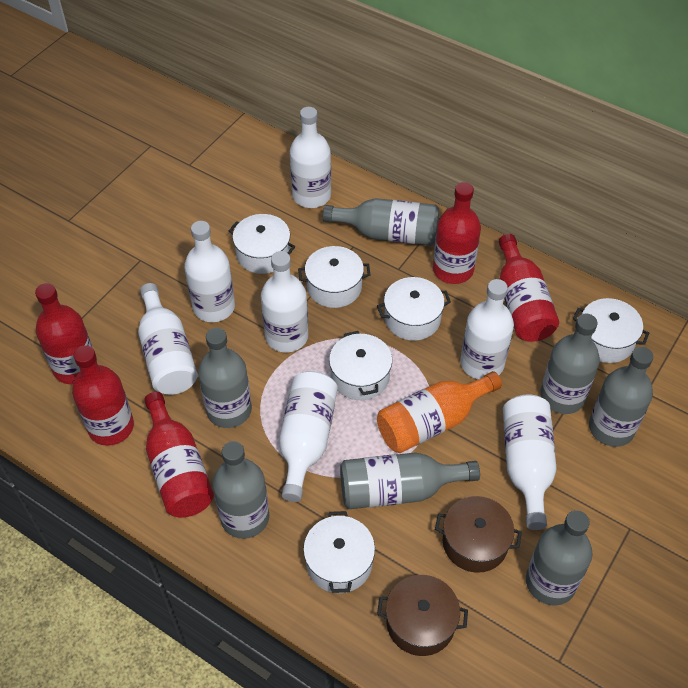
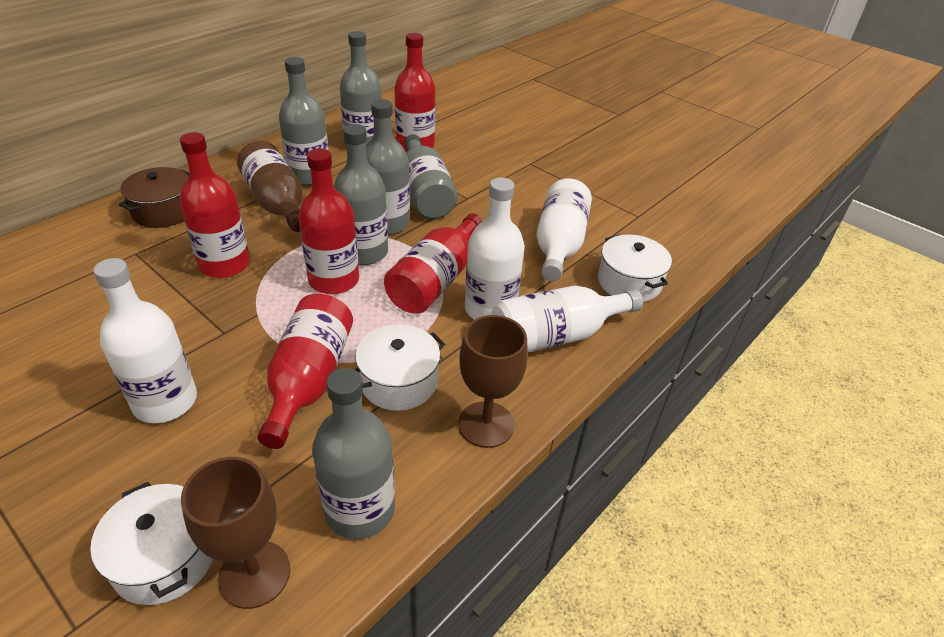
brown bottle: none = 0 -> [237,141,302,232] = 1
brown goblet: none = 0 -> [181,457,290,609] [458,315,528,448] = 2
brown pot: [377,575,468,656] [435,496,522,573] = 2 -> [119,167,189,228] = 1
grey bottle: [198,328,252,428] [213,441,269,539] [323,198,439,246] [340,452,480,509] [526,510,592,606] [540,314,600,414] [589,347,653,447] = 7 -> [279,57,328,186] [312,368,395,540] [334,124,388,265] [340,31,382,145] [366,99,410,235] [404,134,458,219] = 6
orange bottle: [377,371,502,453] = 1 -> none = 0
white bottle: [138,283,198,395] [184,221,235,322] [261,251,308,352] [279,371,338,502] [290,107,331,208] [460,279,514,380] [503,395,557,530] = 7 -> [93,258,197,423] [465,177,525,320] [491,286,643,352] [536,178,592,281] = 4
white pot: [229,214,295,274] [298,246,370,308] [303,511,375,593] [329,331,392,400] [377,277,451,341] [573,298,649,363] = 6 -> [90,482,213,605] [355,324,445,411] [598,235,672,302] = 3

